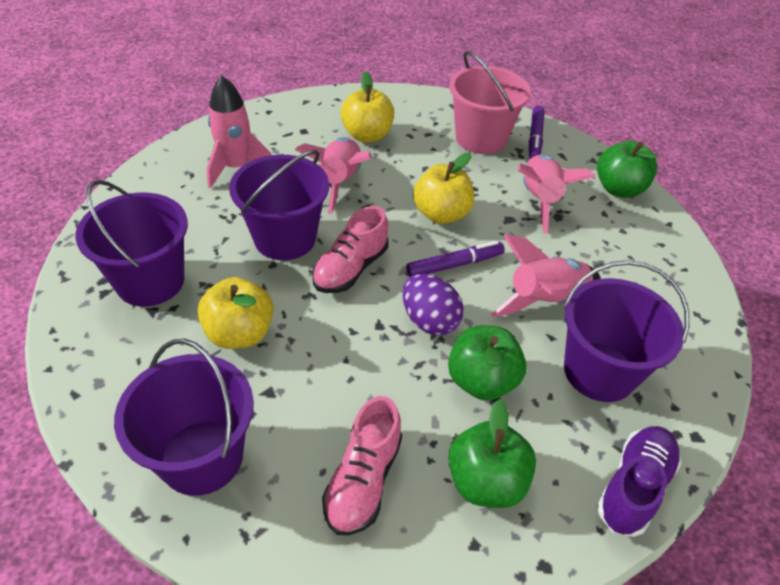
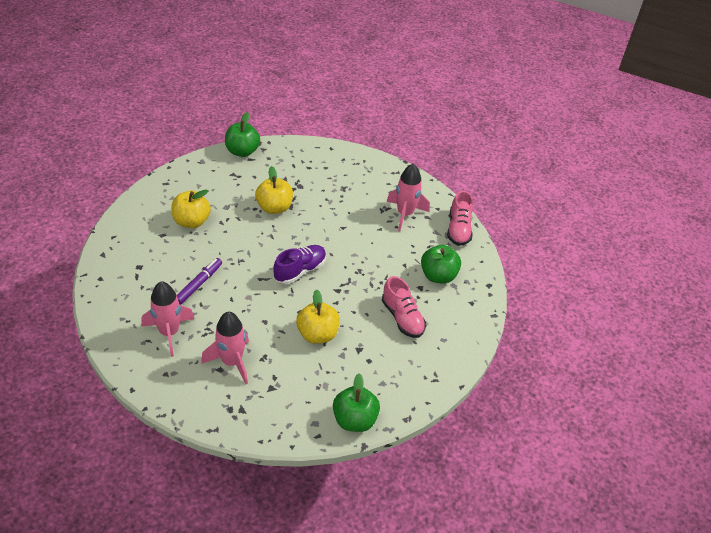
pink bucket: [449,51,531,154] = 1 -> none = 0
pink rocket: [207,76,271,188] [295,137,371,214] [492,234,601,317] [518,155,596,234] = 4 -> [142,281,195,357] [201,312,249,384] [387,164,430,231] = 3
purple bucket: [75,180,188,307] [114,339,254,496] [229,150,329,260] [564,260,689,402] = 4 -> none = 0
purple egg: [402,274,464,335] = 1 -> none = 0
purple marker: [406,241,505,277] [529,105,544,159] = 2 -> [177,258,222,305] = 1

